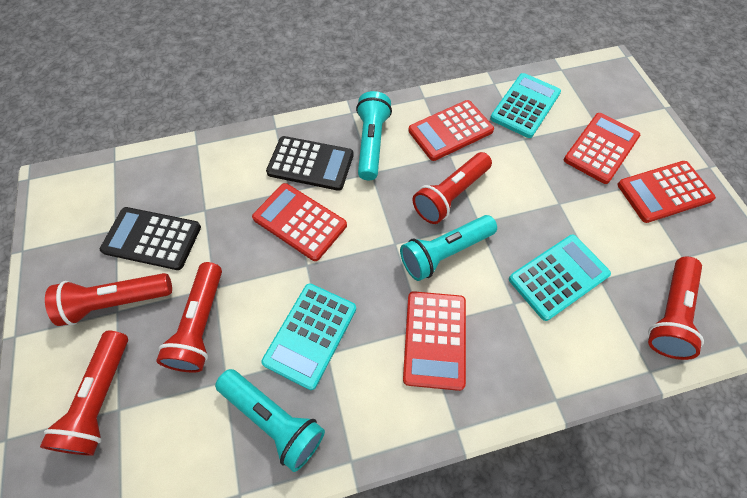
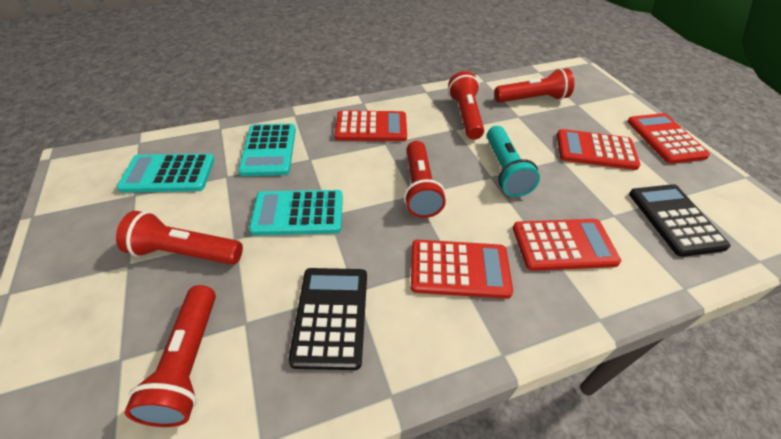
turquoise flashlight: [215,369,325,472] [356,91,392,180] [400,215,497,281] = 3 -> [487,126,540,197] = 1

